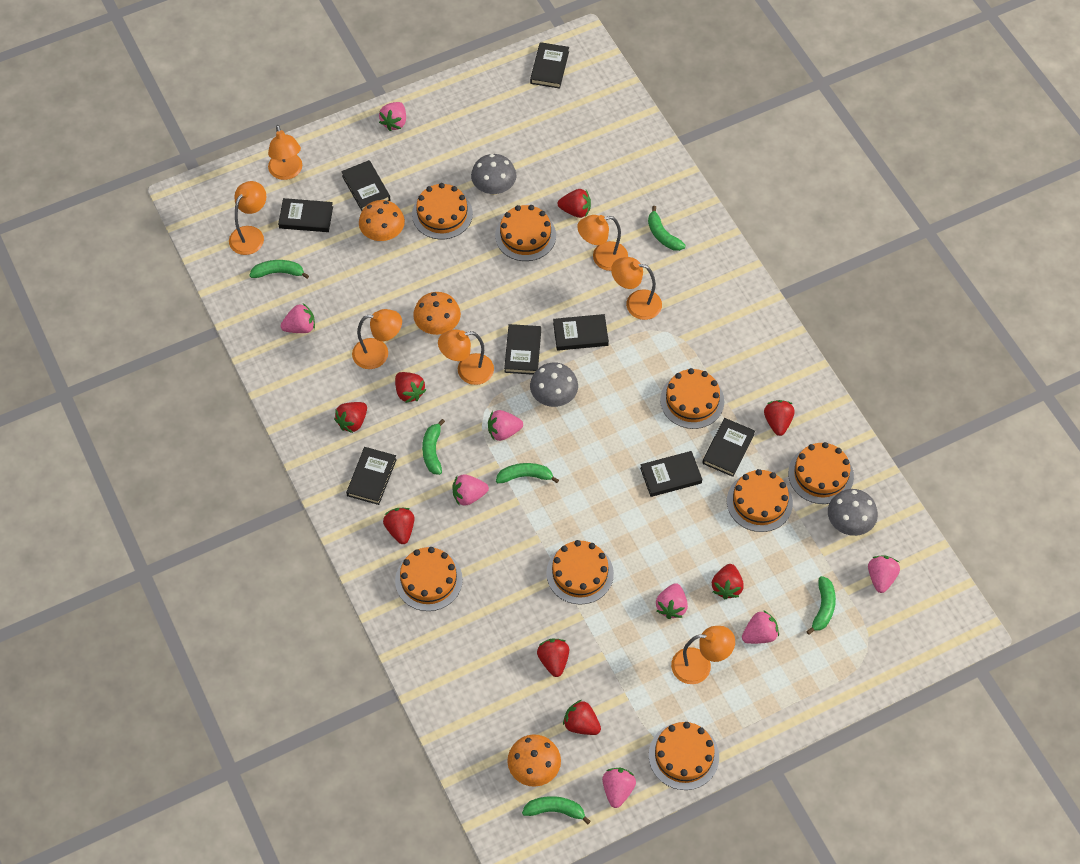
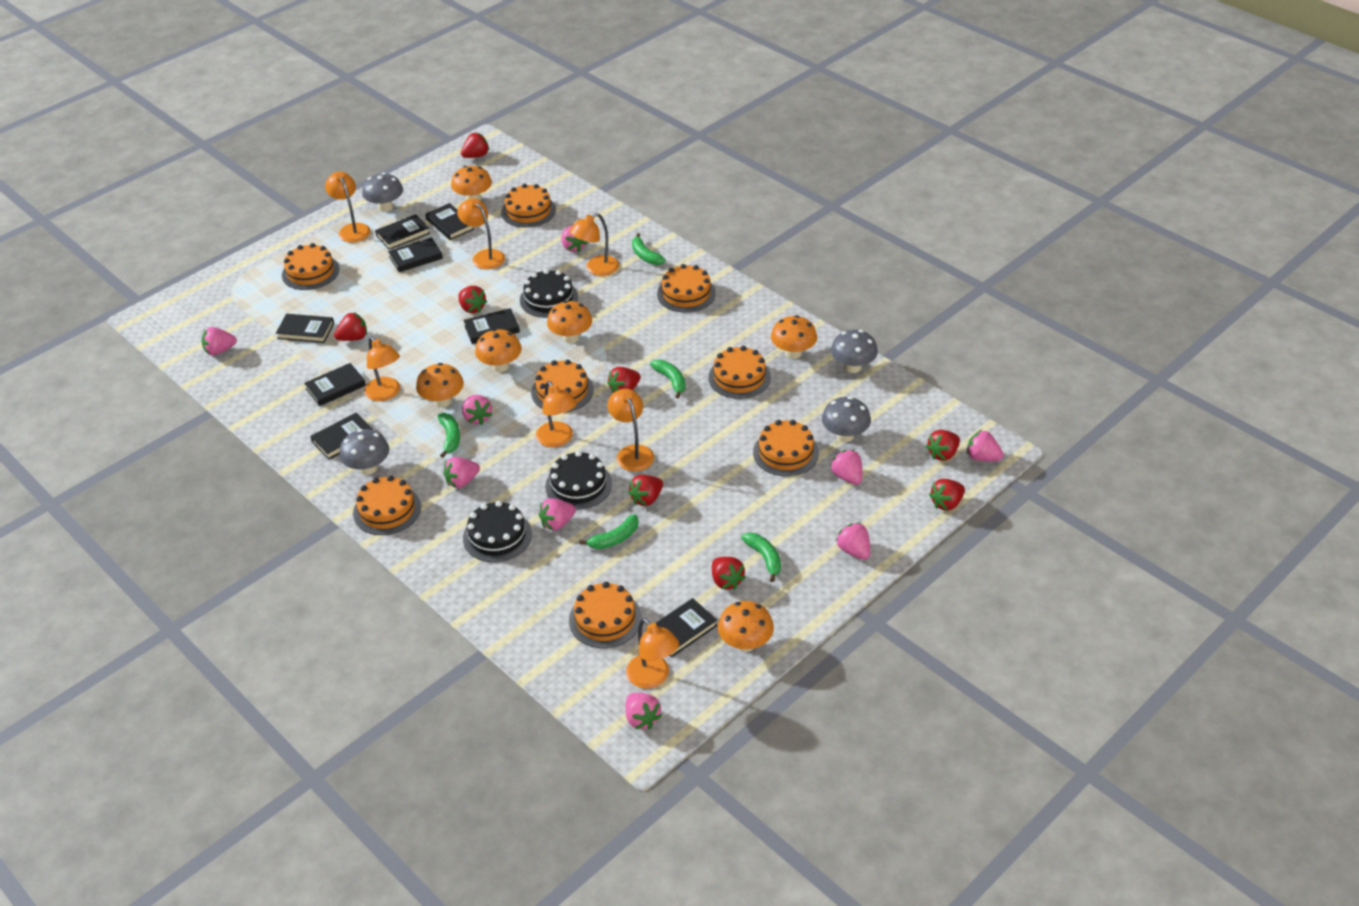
black cake: none = 0 -> [463,501,532,562] [520,269,578,318] [545,451,612,510] = 3
green banana: [250,260,309,279] [422,419,445,475] [496,463,559,483] [522,796,591,825] [648,206,686,251] [806,576,836,635] = 6 -> [438,413,460,458] [579,514,639,549] [632,233,666,265] [650,360,685,399] [741,533,781,582] = 5
grey mushroom: [471,154,516,195] [530,363,578,407] [828,489,878,536] = 3 -> [339,429,389,475] [362,173,403,212] [822,397,871,442] [831,330,878,373] = 4
orange mushroom: [359,200,405,241] [413,292,461,335] [507,734,561,787] = 3 -> [416,363,464,407] [451,166,492,201] [475,329,522,372] [547,301,592,343] [718,601,774,652] [771,315,817,359] = 6
pink strawberry: [281,303,315,333] [379,102,406,131] [452,474,489,506] [488,410,523,441] [602,768,636,808] [656,583,688,619] [742,610,779,644] [868,556,900,593] = 8 -> [201,327,237,356] [443,457,480,488] [462,395,492,425] [538,498,576,531] [561,226,588,252] [625,693,662,729] [830,450,862,485] [835,522,870,560] [967,430,1004,461] = 9

